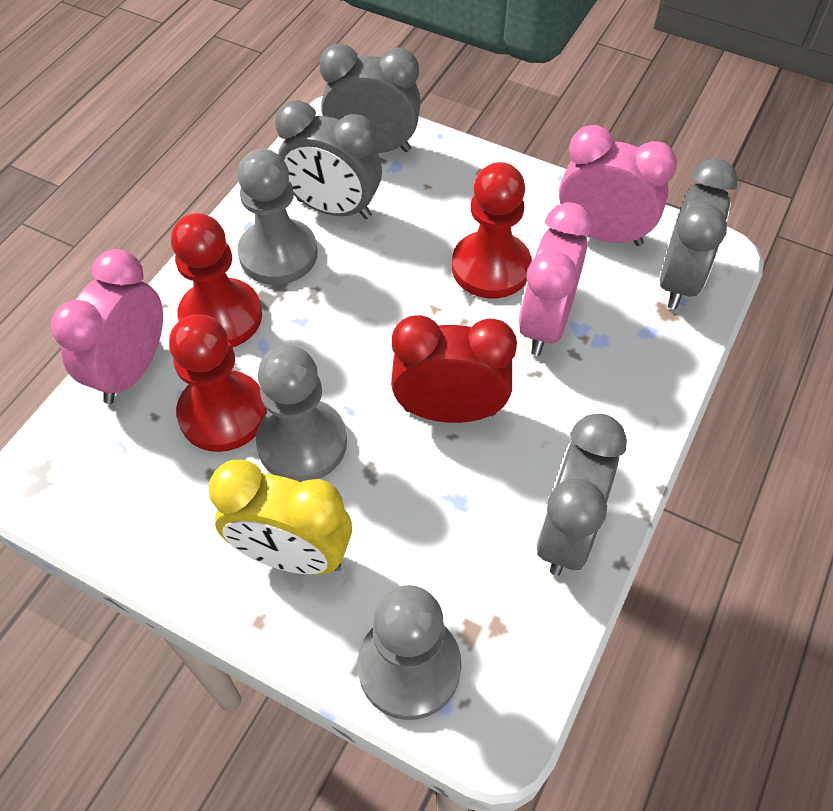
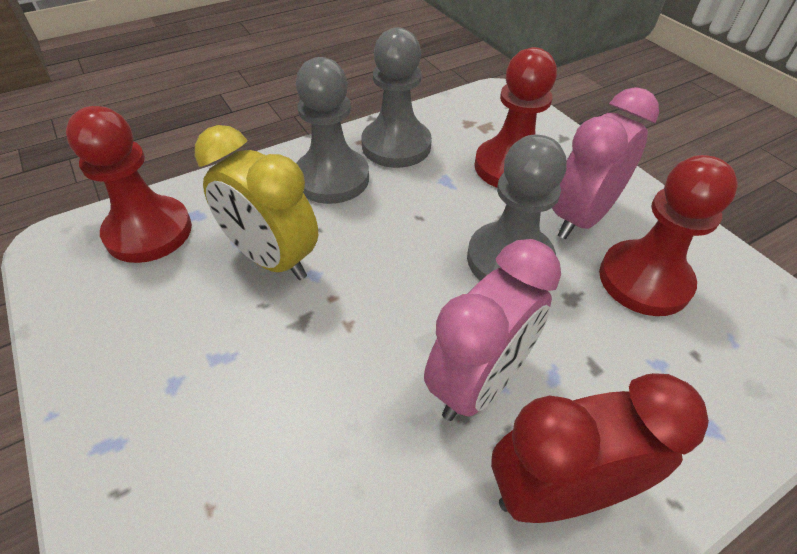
grey clock: [275,100,382,219] [319,43,421,153] [536,414,627,576] [660,158,738,309] = 4 -> none = 0
pink clock: [51,249,163,404] [519,202,593,356] [559,125,677,246] = 3 -> [424,239,561,421] [552,87,659,239] = 2

